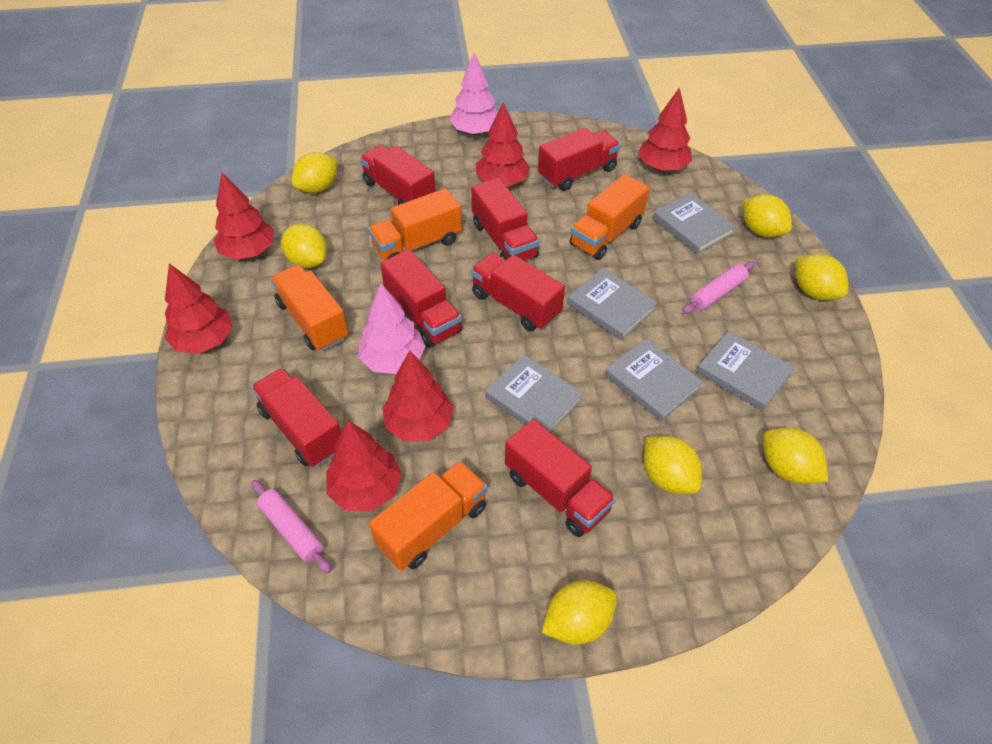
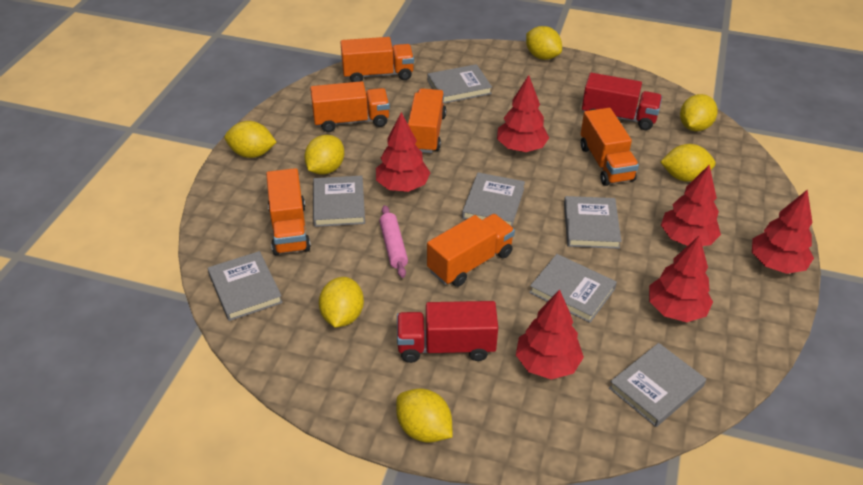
grey book: [485,354,583,432] [567,268,657,340] [605,338,703,421] [653,192,736,254] [697,331,794,411] = 5 -> [208,251,283,321] [313,176,365,227] [427,64,492,103] [462,172,525,226] [529,254,617,323] [564,196,622,249] [609,343,706,427] = 7
orange truck: [271,265,348,351] [368,188,462,260] [369,461,487,571] [570,174,650,260] = 4 -> [266,168,311,255] [310,81,390,132] [341,37,414,82] [408,88,446,153] [427,214,515,287] [581,108,639,186] = 6
pink rolling pin: [251,480,331,573] [682,261,756,314] = 2 -> [379,205,408,278] = 1
pink tree: [358,284,426,374] [449,53,498,135] = 2 -> none = 0
red truck: [251,368,341,467] [360,145,436,205] [380,249,462,348] [471,178,539,261] [471,253,565,331] [505,419,616,537] [538,127,620,191] = 7 -> [397,301,498,363] [582,73,662,130] = 2

